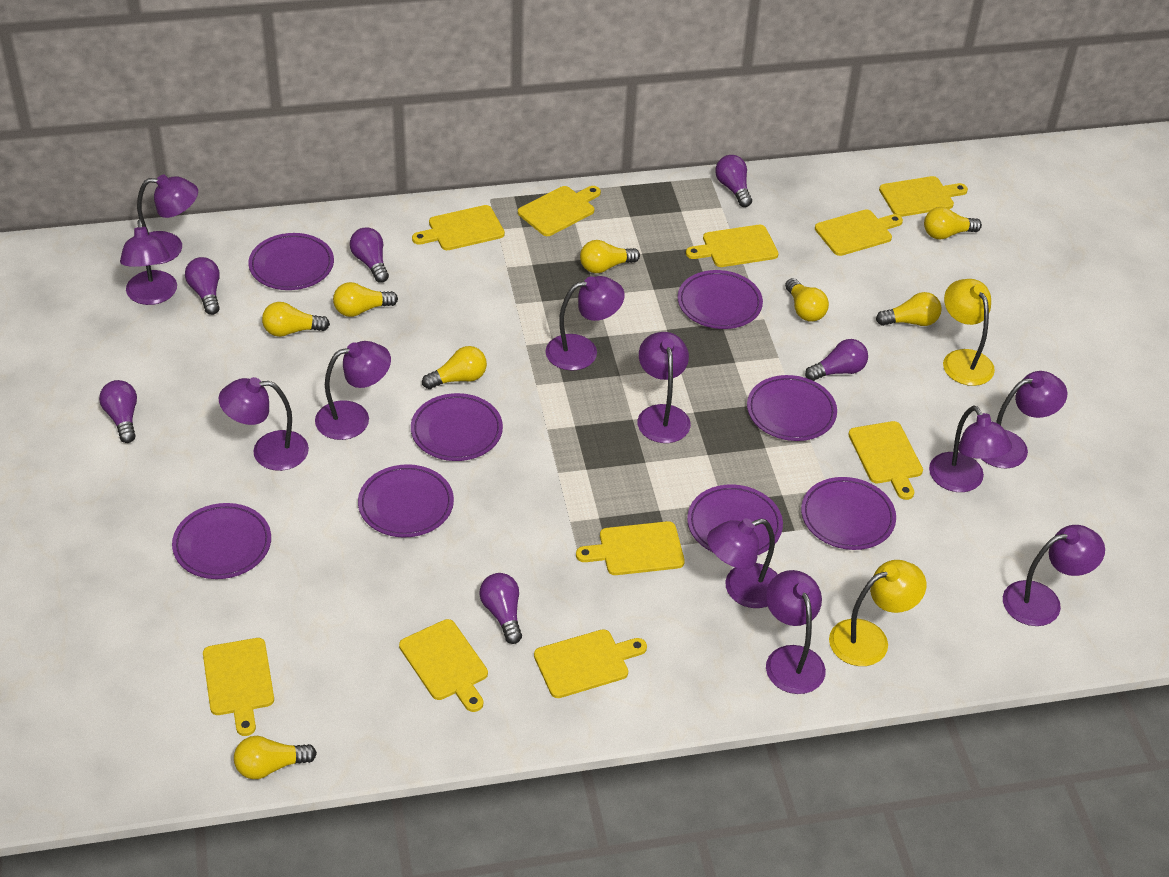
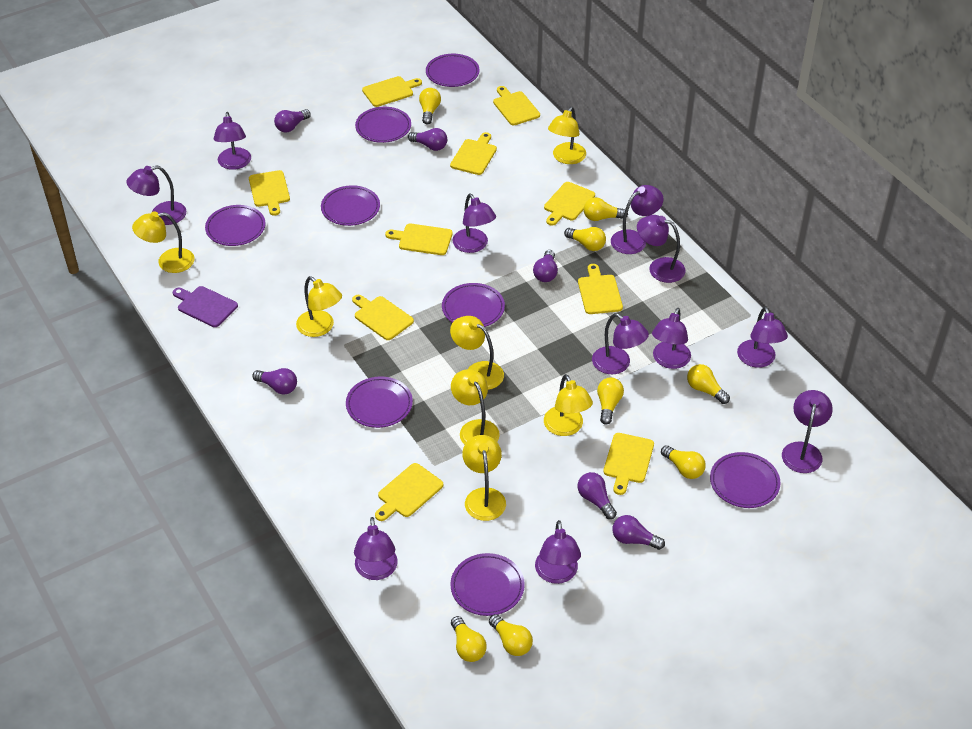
purple cutting board: none = 0 -> [173,286,238,327] = 1
yellow lamp: [829,560,926,666] [943,279,995,386] = 2 -> [132,212,195,273] [296,276,342,337] [450,316,504,390] [451,369,500,445] [462,435,506,521] [544,374,593,436] [548,107,586,164] = 7

